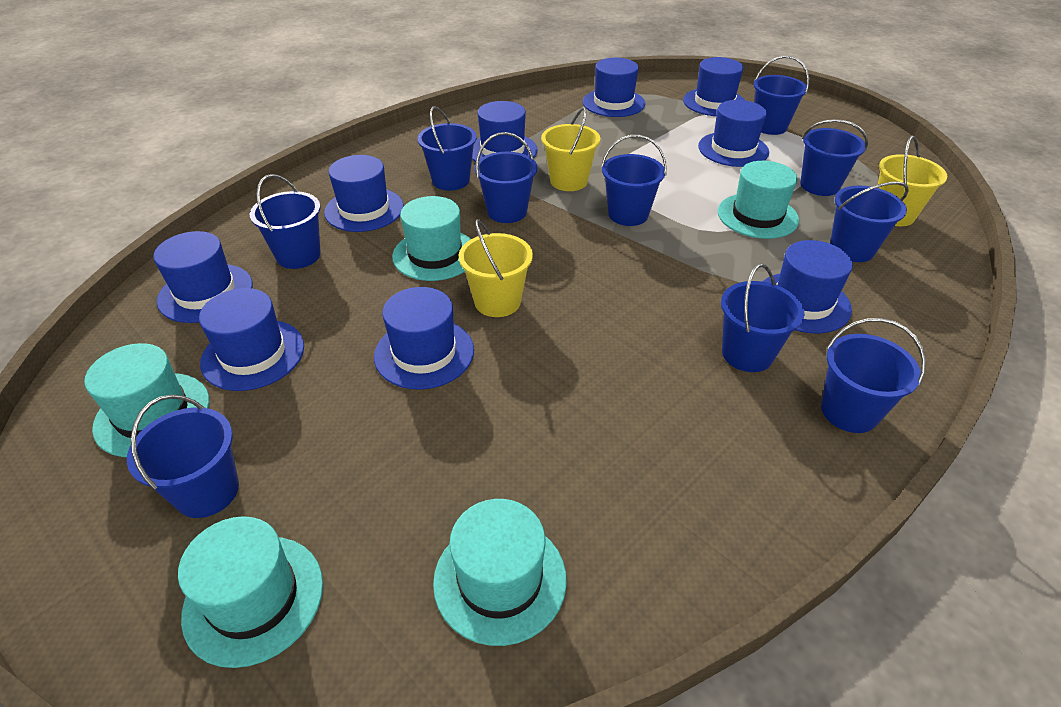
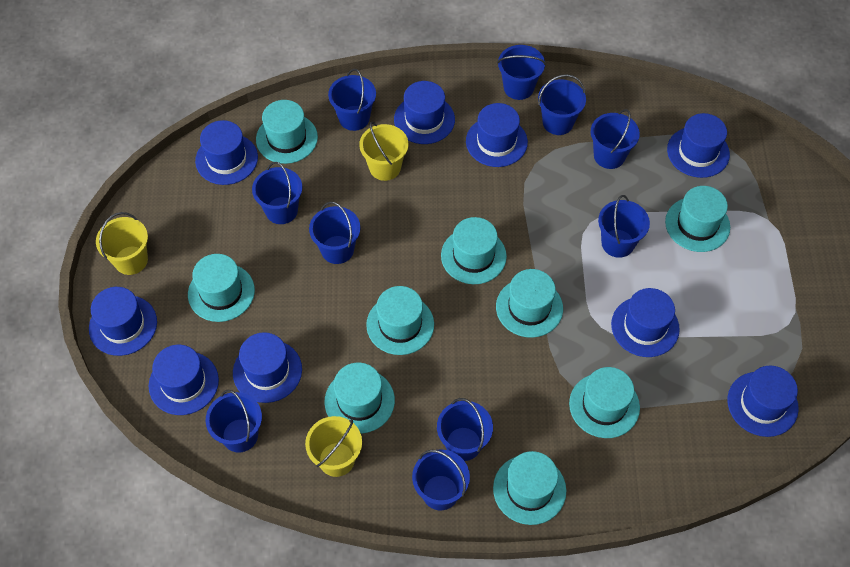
turquoise hat: [84,343,209,457] [178,516,323,668] [392,196,471,281] [433,499,567,646] [718,161,799,239] = 5 -> [188,254,255,322] [256,100,318,164] [325,363,395,434] [366,286,434,355] [441,217,507,284] [493,451,566,525] [496,269,563,338] [569,367,640,438] [665,186,730,252] = 9

